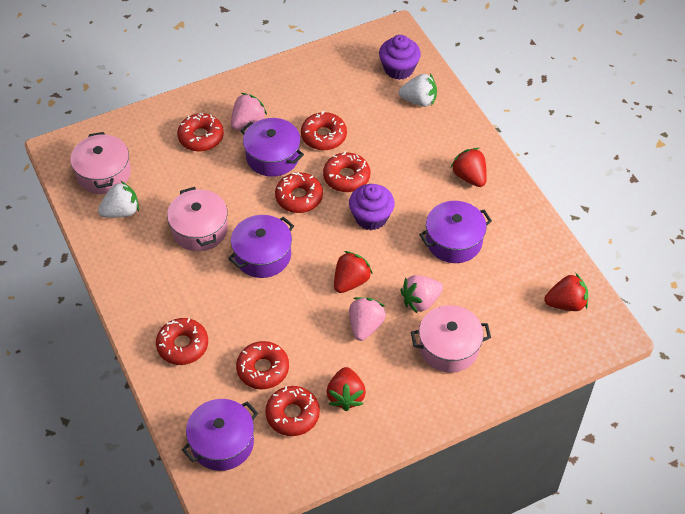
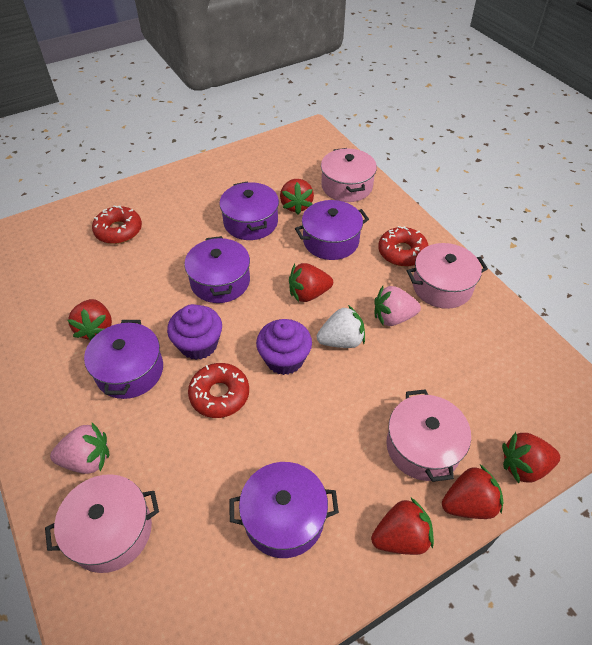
pink pot: [70,132,131,194] [167,187,228,251] [411,305,491,373] = 3 -> [45,474,159,573] [321,148,377,202] [387,389,471,482] [407,243,488,309] = 4
pink strawberry: [231,93,267,130] [349,297,386,341] [400,275,443,313] = 3 -> [50,423,109,474] [375,286,421,326] = 2
purple pot: [182,399,258,471] [228,215,294,278] [240,118,304,177] [419,201,492,263] = 4 -> [84,320,163,399] [185,236,250,303] [219,181,279,240] [229,462,339,558] [295,200,369,260] = 5
red donut: [156,318,208,365] [177,113,224,152] [236,341,289,389] [265,386,320,436] [275,172,323,213] [301,111,347,150] [323,151,370,192] = 7 -> [92,205,142,244] [188,363,249,418] [378,226,429,267] = 3
red strawberry: [327,367,366,411] [334,251,373,293] [451,148,487,187] [544,273,588,311] = 4 -> [67,299,112,341] [280,179,314,214] [289,263,333,302] [371,498,434,555] [442,465,504,519] [502,432,560,483] = 6
white strawberry: [98,181,139,218] [399,74,437,107] = 2 -> [317,305,365,348] = 1

